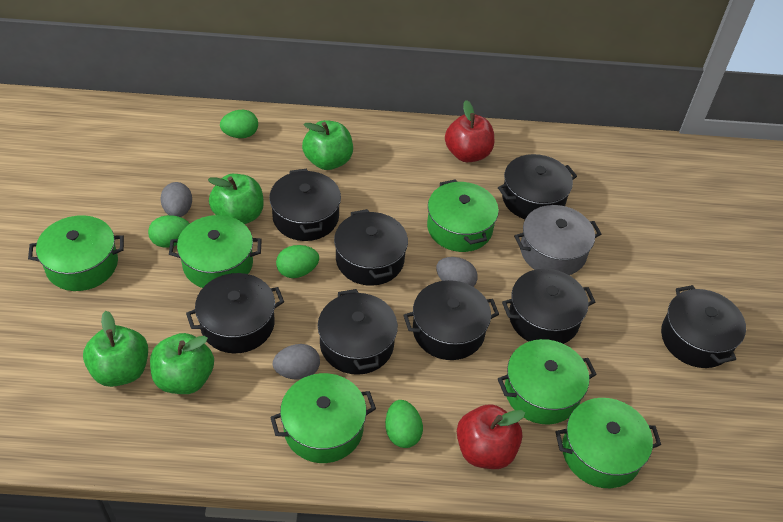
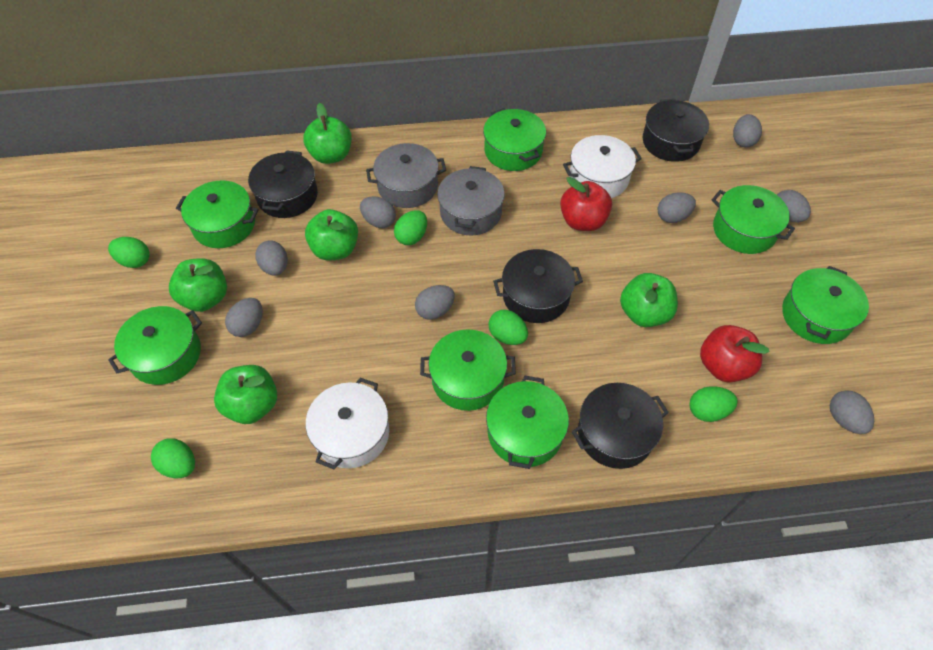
black pot: [186,273,284,353] [269,169,341,241] [318,289,398,375] [334,209,408,286] [404,280,499,360] [498,154,577,219] [502,269,595,344] [661,285,746,368] = 8 -> [248,150,318,218] [493,249,583,323] [572,383,669,469] [643,99,709,162] = 4
green apple: [83,311,148,387] [150,333,214,394] [208,174,264,224] [302,120,353,170] = 4 -> [169,258,227,312] [214,365,277,424] [303,103,352,164] [305,209,358,261] [620,273,678,327] = 5
green egg: [148,215,190,248] [220,110,258,138] [276,245,319,278] [385,400,423,448] = 4 -> [108,237,150,268] [151,438,195,478] [394,210,427,245] [488,310,528,345] [689,386,738,422] = 5
green pot: [28,215,124,291] [169,215,262,288] [270,373,376,463] [427,179,499,252] [498,339,597,425] [555,398,661,488] = 6 -> [108,306,202,385] [176,180,259,248] [420,329,516,411] [483,108,546,171] [486,376,569,469] [711,185,795,254] [782,266,869,344] = 7
grey egg: [161,182,192,217] [273,344,320,380] [436,257,478,287] = 3 -> [225,298,263,337] [255,240,288,276] [360,196,396,228] [415,285,455,320] [658,192,696,223] [733,114,762,147] [777,190,811,222] [830,390,874,434] = 8
grey pot: [514,205,601,275] = 1 -> [366,143,446,208] [437,166,505,236] = 2
white pot: none = 0 -> [306,377,389,469] [563,135,642,198] = 2

